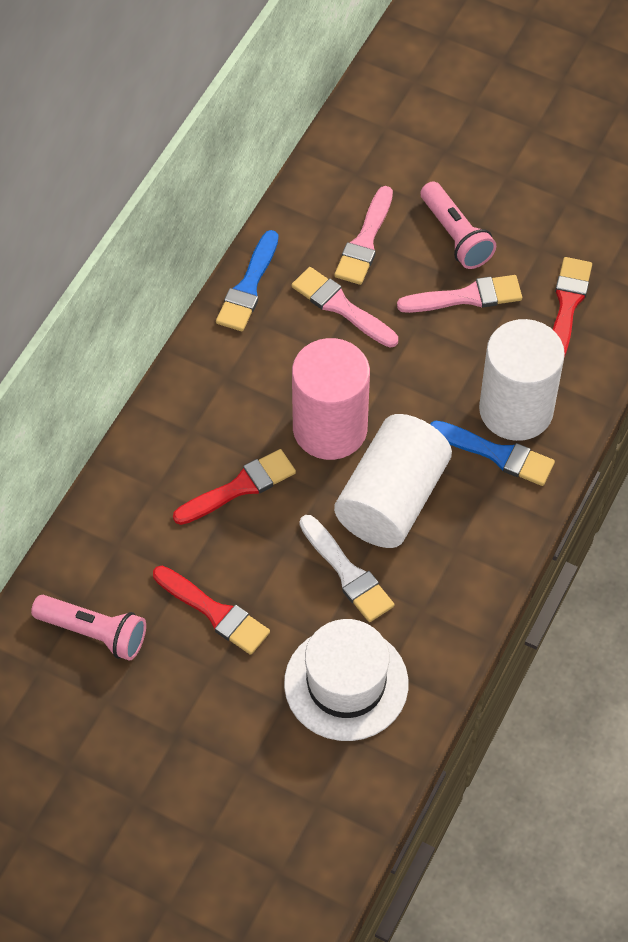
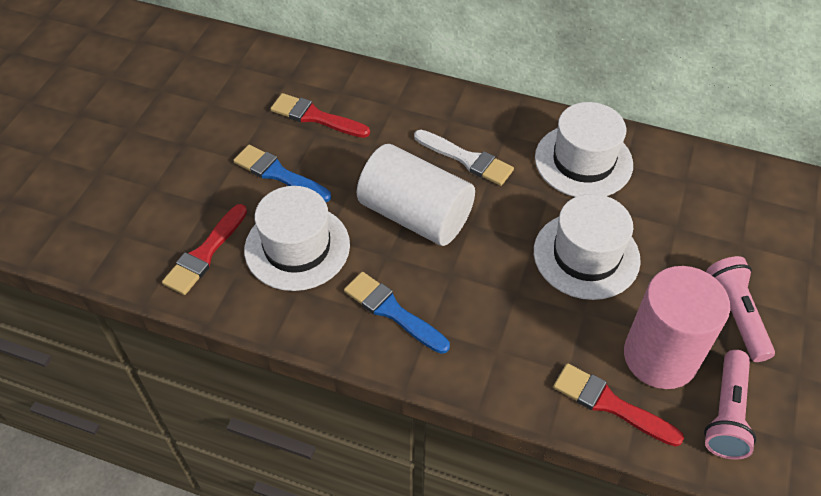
pink brush: [292,267,398,347] [334,186,393,285] [397,275,522,313] = 3 -> none = 0
white cylinder: [334,414,452,548] [479,319,565,441] = 2 -> [357,144,475,246] = 1
white hat: [284,619,408,741] = 1 -> [244,186,350,291] [534,194,641,300] [535,102,633,197] = 3

